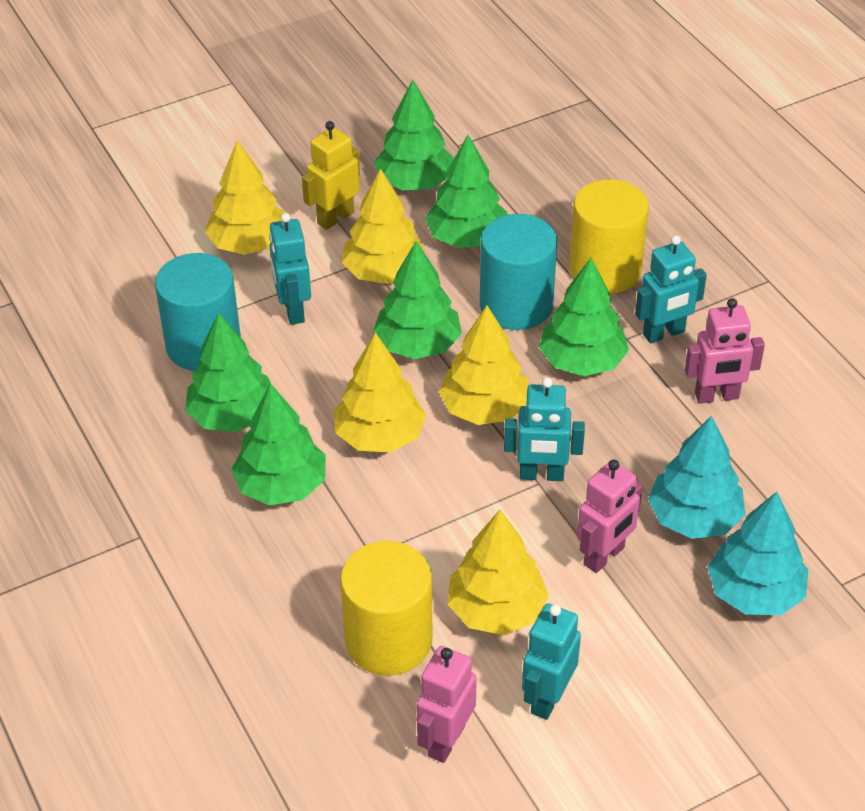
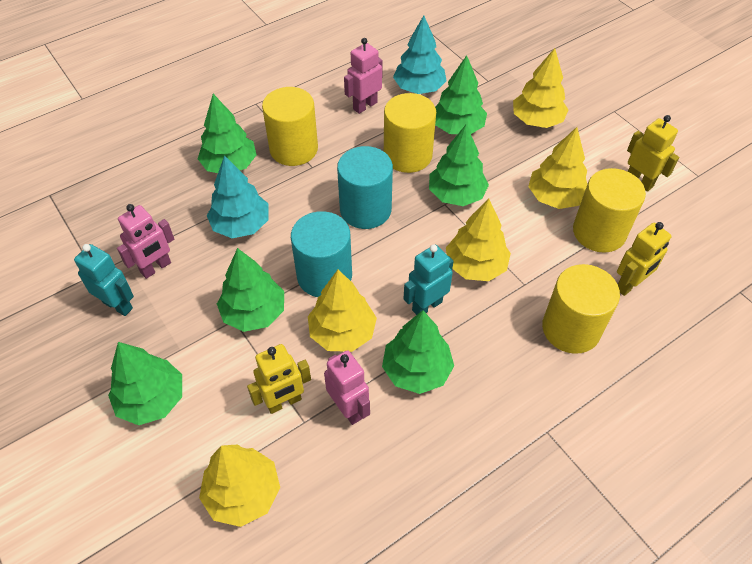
turquoise robot: [269,213,311,325] [504,377,585,481] [522,603,581,720] [635,235,707,343] = 4 -> [74,244,134,316] [403,244,453,315] = 2
yellow cylinder: [340,541,433,675] [569,180,649,294] = 2 -> [262,87,318,166] [384,93,436,173] [542,264,620,354] [573,168,646,253] = 4
yellow robot: [302,121,360,230] = 1 -> [247,344,311,414] [617,222,671,296] [627,115,679,192] = 3

